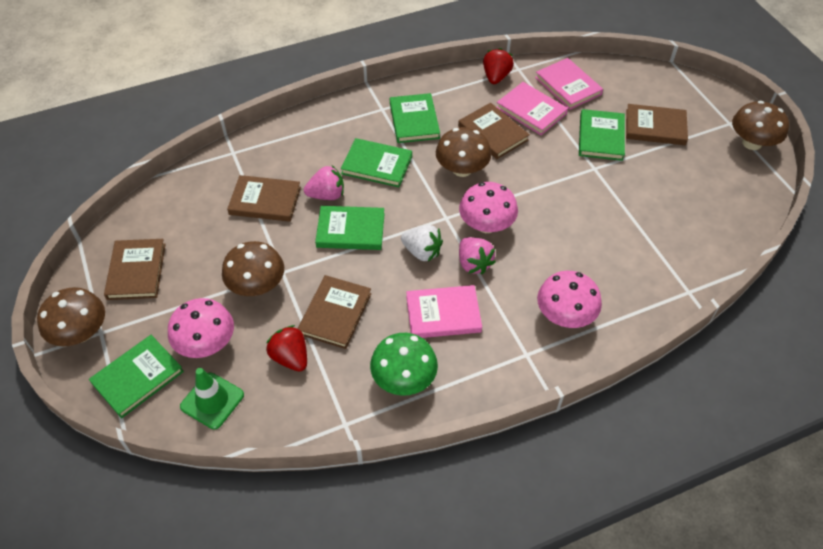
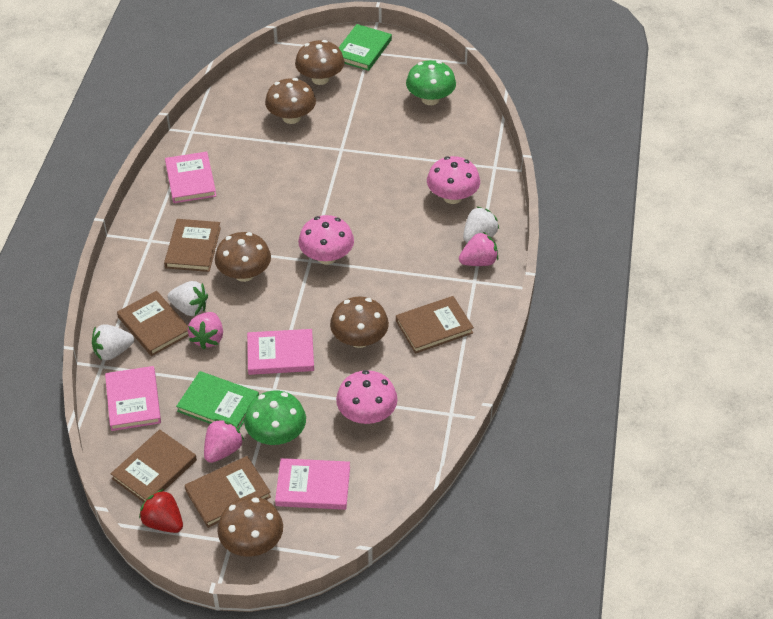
brown mushroom: [37,287,105,346] [222,241,284,296] [436,127,491,177] [732,101,789,150] = 4 -> [215,232,271,282] [217,497,283,557] [265,78,316,124] [295,40,345,85] [330,296,389,348] = 5
green book: [89,335,184,418] [315,206,385,250] [341,138,412,187] [390,93,440,143] [579,109,625,161] = 5 -> [176,371,259,430] [339,24,392,71] = 2
green mushroom: [370,333,438,396] = 1 -> [244,391,306,445] [406,60,456,105] = 2
green traffic cone: [180,368,244,429] = 1 -> none = 0
pink book: [406,285,482,338] [497,82,568,135] [535,58,603,110] = 3 -> [105,366,161,431] [165,152,216,203] [247,329,314,375] [275,458,350,510] = 4
pink strawberry: [304,165,344,200] [459,237,496,275] = 2 -> [188,312,223,349] [204,419,244,463] [459,232,498,266] = 3
red strawberry: [266,325,307,372] [483,48,514,84] = 2 -> [139,489,183,533] = 1
white strawberry: [401,225,443,261] = 1 -> [92,324,134,360] [168,281,208,316] [463,207,499,243] = 3

